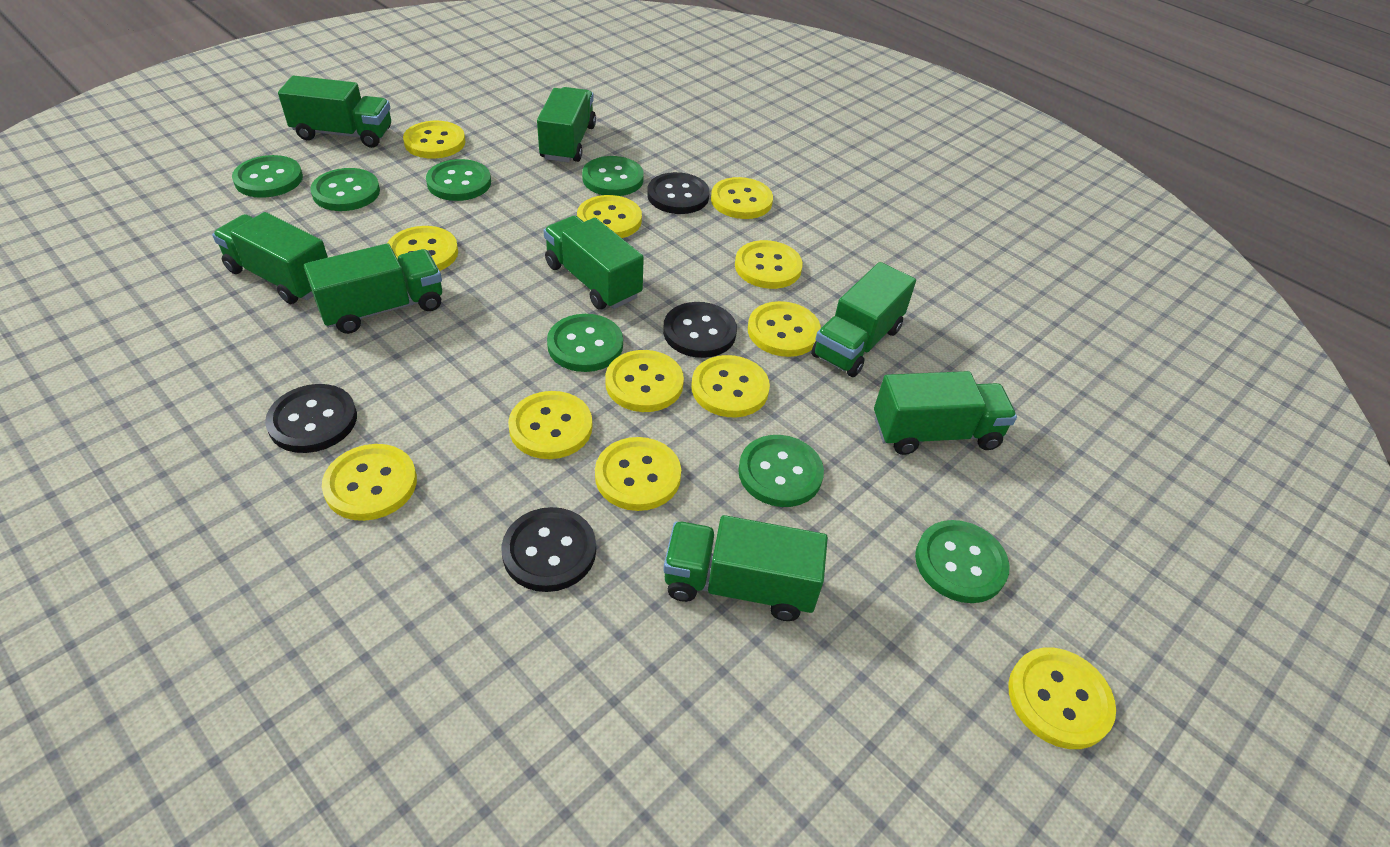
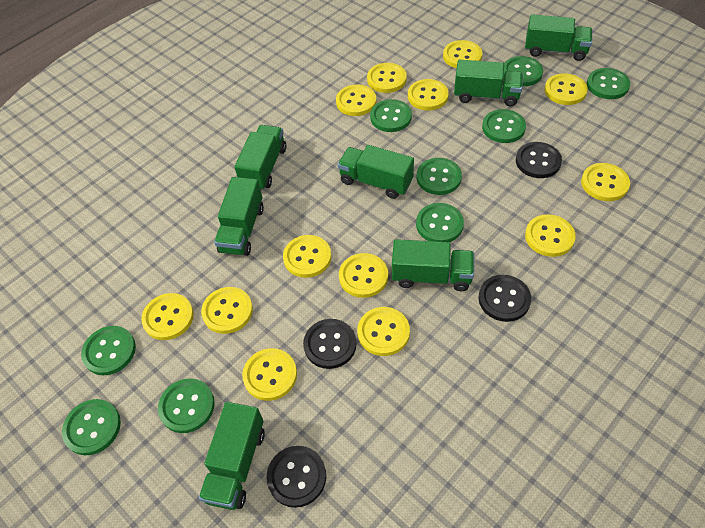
green button: [232,155,303,198] [310,168,380,211] [426,159,491,201] [547,314,623,372] [582,156,644,196] [738,435,824,507] [915,520,1010,603] = 7 -> [62,399,121,455] [81,326,136,375] [158,378,215,433] [370,99,412,132] [416,203,464,242] [417,158,462,195] [482,109,526,143] [504,56,543,86] [587,68,630,99] = 9
green truck: [212,212,328,304] [278,75,391,148] [304,243,442,334] [537,87,596,162] [543,216,644,309] [663,515,828,621] [811,262,916,377] [874,371,1017,455] = 8 -> [199,402,265,510] [214,177,264,256] [235,125,286,191] [338,145,414,199] [392,239,474,291] [454,60,523,107] [525,14,592,61] = 7
yellow button: [322,444,417,521] [387,226,458,271] [403,121,466,159] [508,391,593,459] [577,195,642,238] [595,437,681,511] [605,350,684,412] [692,355,770,417] [711,177,773,219] [735,240,803,289] [748,301,821,357] [1008,648,1116,749] = 12 -> [141,293,194,340] [201,287,253,334] [242,348,297,401] [283,235,331,278] [336,85,376,116] [339,253,388,298] [357,307,410,356] [367,63,407,93] [408,79,449,110] [443,40,482,68] [525,214,576,257] [545,73,588,105] [581,163,630,201] = 13

